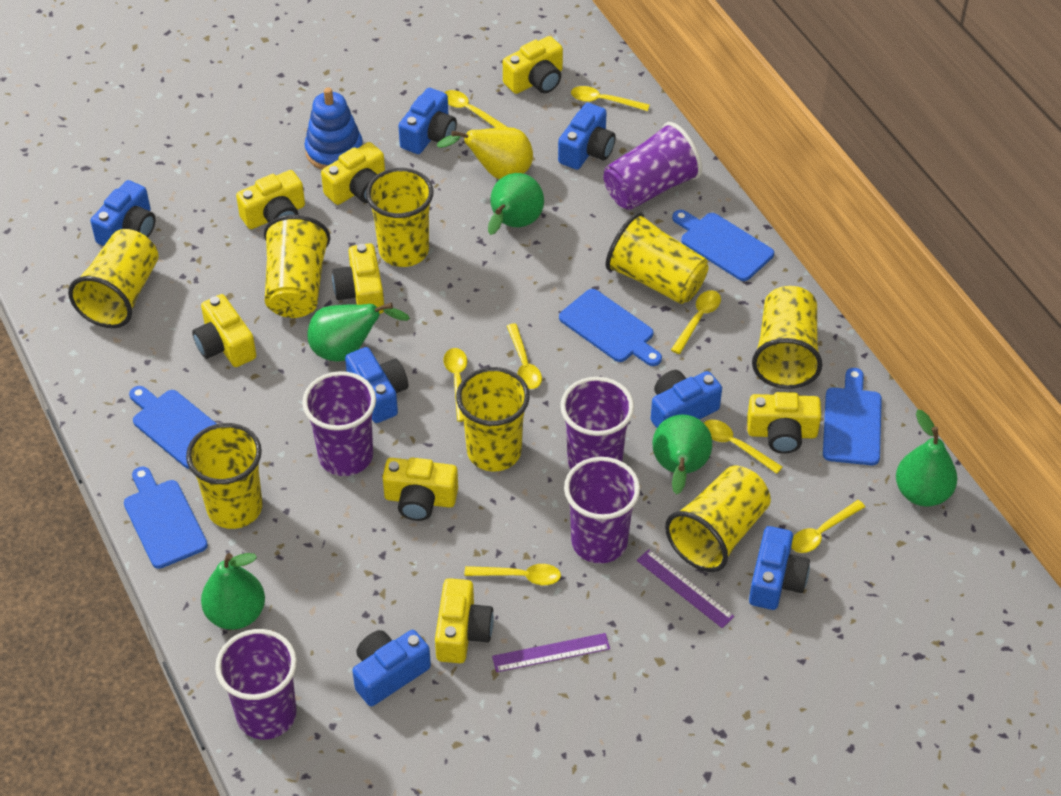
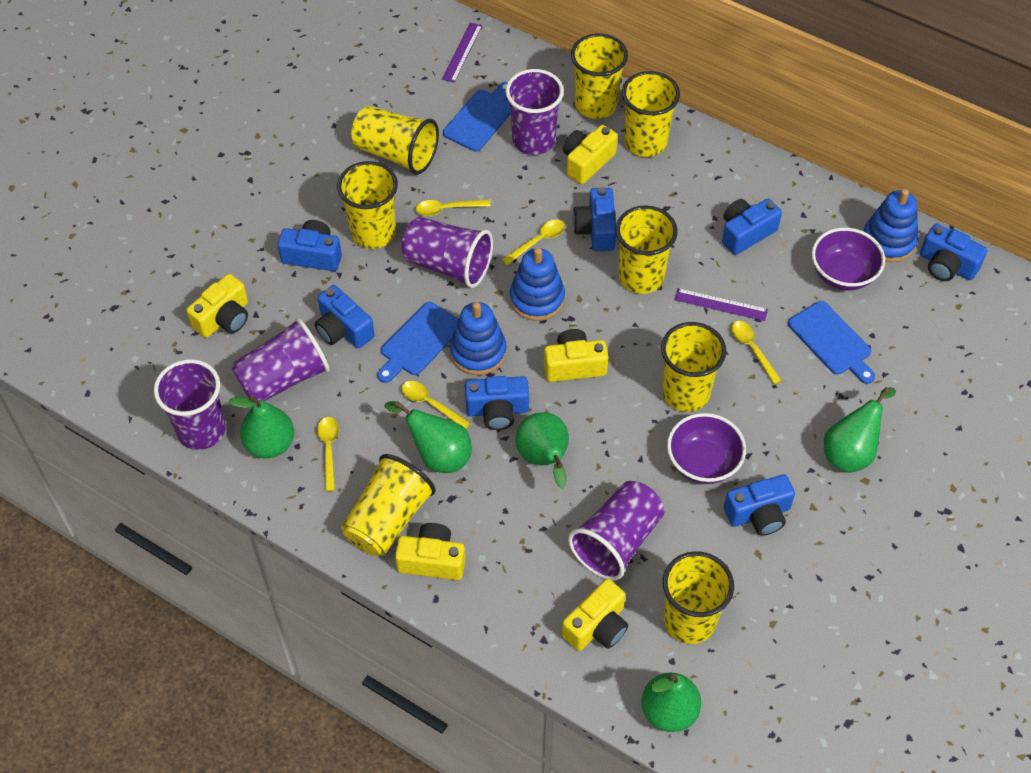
blue cutting board: [124,467,208,569] [129,386,217,469] [559,289,662,366] [672,210,774,281] [823,368,882,465] = 5 -> [377,302,458,383] [443,82,511,151] [788,301,875,384] = 3
blue stacking toy: [305,87,363,170] = 1 -> [450,302,507,375] [510,247,565,321] [863,189,918,262] = 3
purple bowl: none = 0 -> [667,413,746,484] [812,228,885,290] = 2
yellow camera: [192,294,256,367] [236,170,305,229] [321,142,385,205] [332,243,384,314] [383,458,458,521] [435,578,494,663] [503,36,563,94] [747,392,821,454] = 8 -> [186,274,248,338] [395,523,465,580] [544,329,608,382] [562,579,628,651] [563,125,618,184] = 5
yellow pear: [436,127,533,180] = 1 -> none = 0
yellow spoon: [444,90,508,128] [444,348,467,422] [464,564,561,585] [507,323,542,389] [571,86,650,111] [671,290,721,354] [704,420,782,474] [791,500,865,553] = 8 -> [317,417,339,492] [402,381,471,429] [415,199,491,216] [502,220,565,265] [731,321,782,384] = 5

